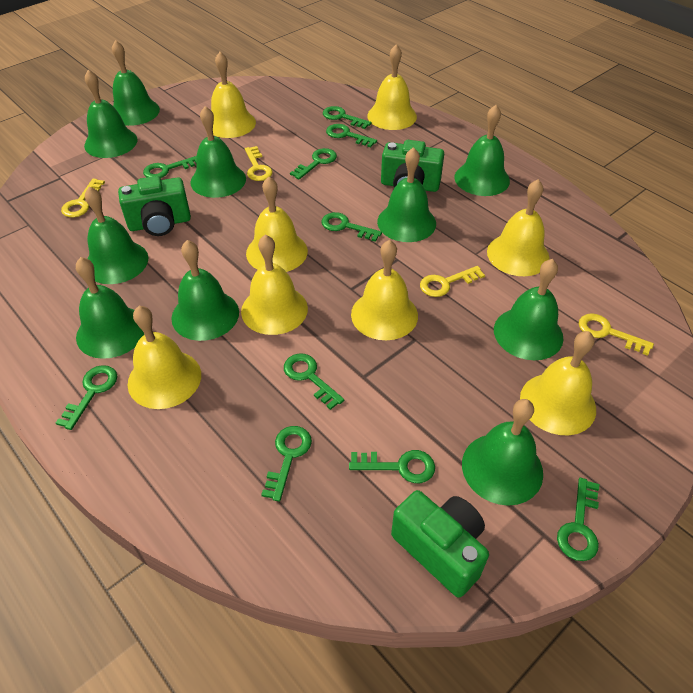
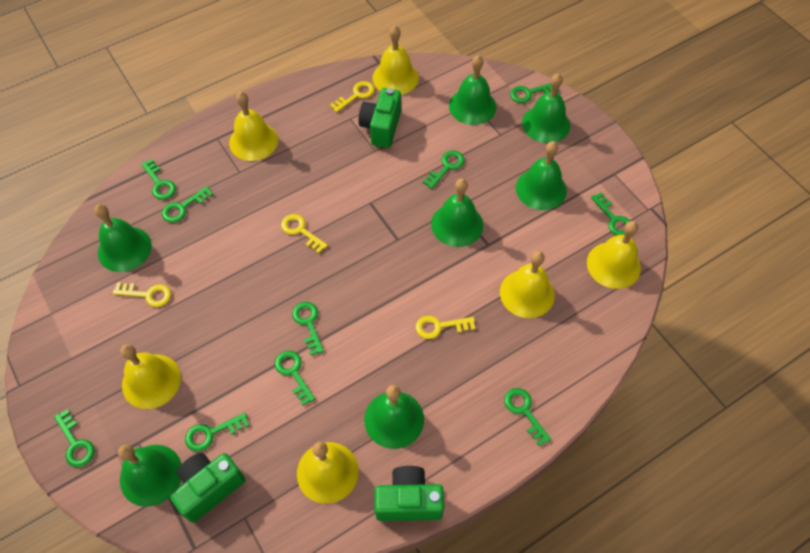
green bell: [76,257,145,359] [84,70,138,158] [85,187,148,284] [112,40,160,126] [171,240,239,341] [190,106,246,198] [377,147,436,242] [454,105,510,196] [462,399,543,506] [494,259,563,360] = 10 -> [94,204,152,272] [118,445,182,507] [364,385,424,449] [431,178,483,247] [449,55,496,125] [516,141,567,210] [522,73,570,143] = 7
yellow bell: [128,306,201,409] [211,52,256,138] [241,234,308,335] [246,177,308,272] [351,240,418,340] [367,44,417,130] [487,179,550,276] [520,331,596,435] = 8 -> [120,344,181,409] [229,91,278,161] [297,442,359,504] [372,26,419,95] [500,251,555,318] [587,221,641,289] = 6

